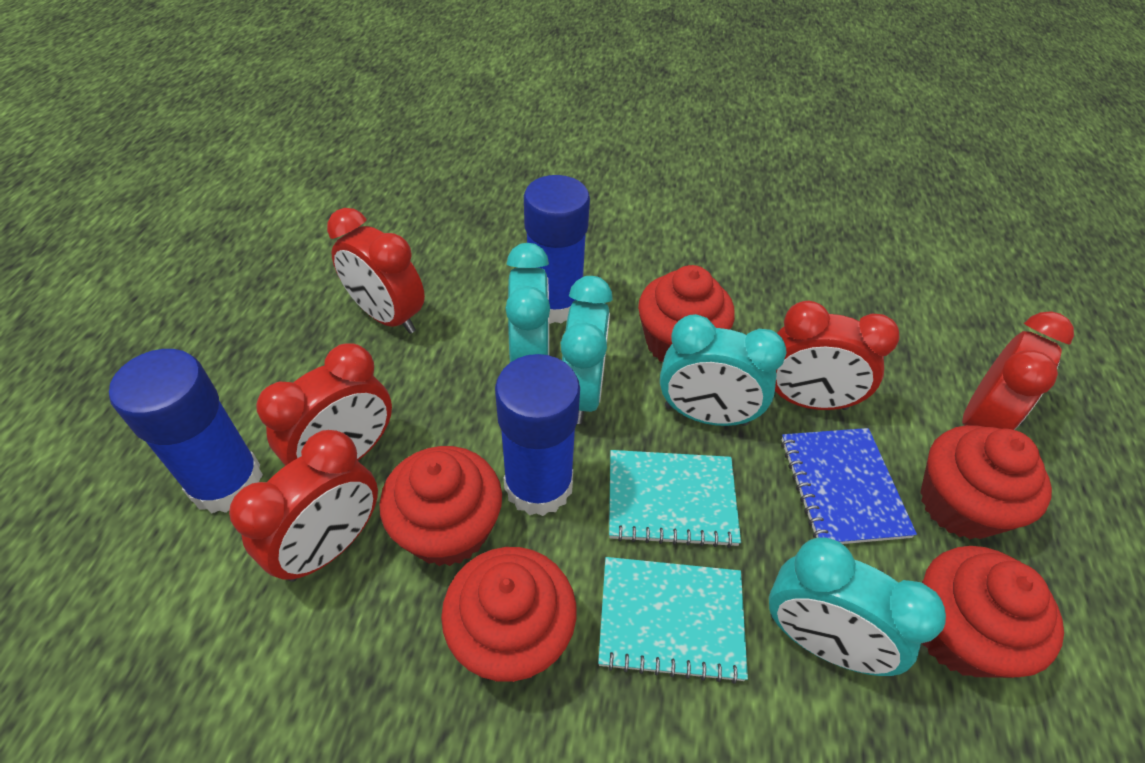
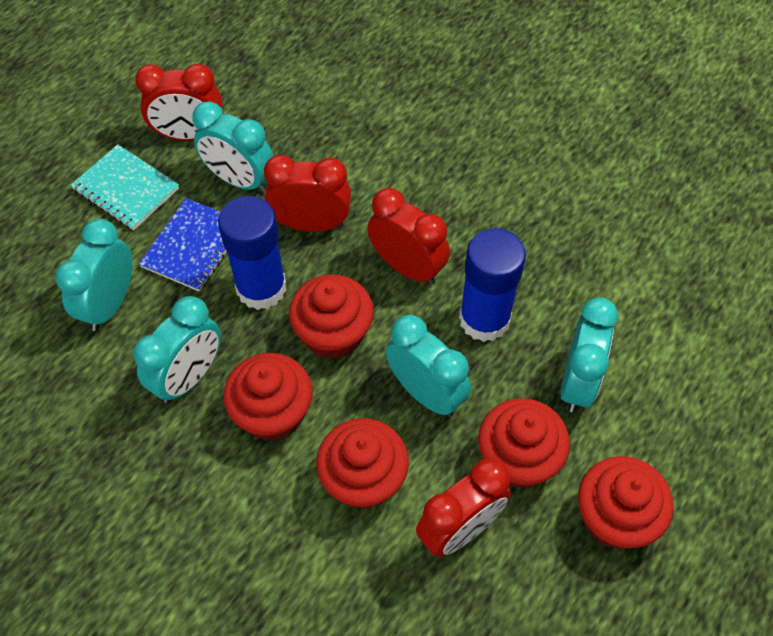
blue glue stick: [109,349,263,514] [495,354,580,516] [524,175,590,324] = 3 -> [218,196,287,310] [459,228,526,342] = 2
red clock: [229,430,378,582] [256,344,392,466] [327,208,425,334] [775,301,899,410] [962,311,1074,430] = 5 -> [135,64,223,141] [264,155,351,232] [368,188,450,285] [416,458,511,557] = 4
turquoise clock: [505,243,550,362] [561,276,613,424] [660,314,787,426] [769,537,946,676] = 4 -> [56,219,132,331] [134,296,221,403] [192,101,273,193] [386,315,471,417] [560,298,618,412] = 5
turquoise notebook: [598,557,748,684] [609,450,741,548] = 2 -> [71,144,179,230] = 1

